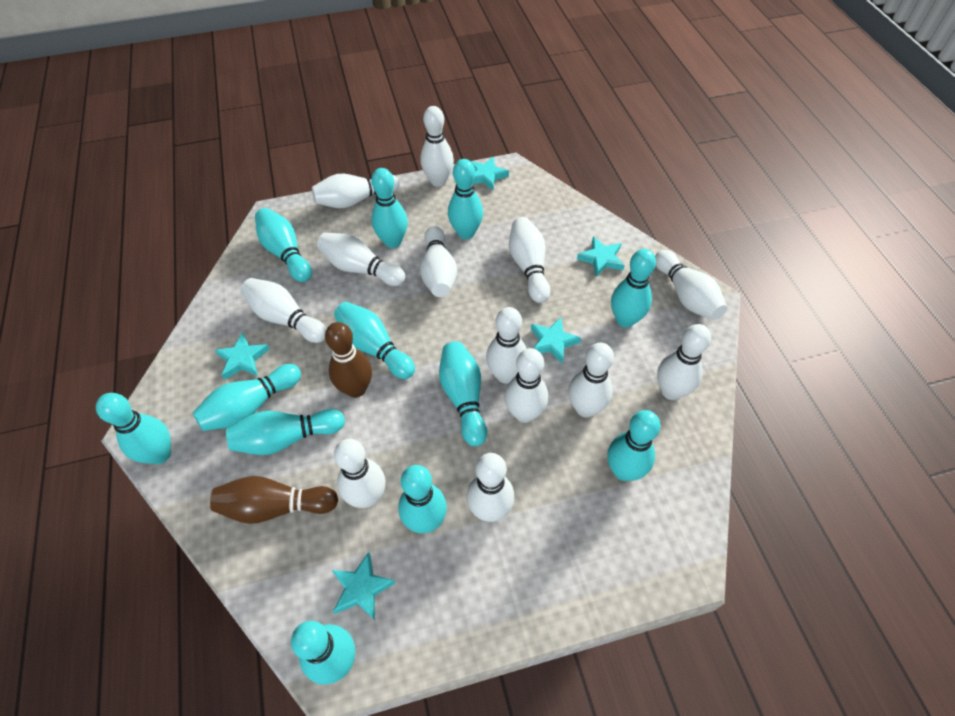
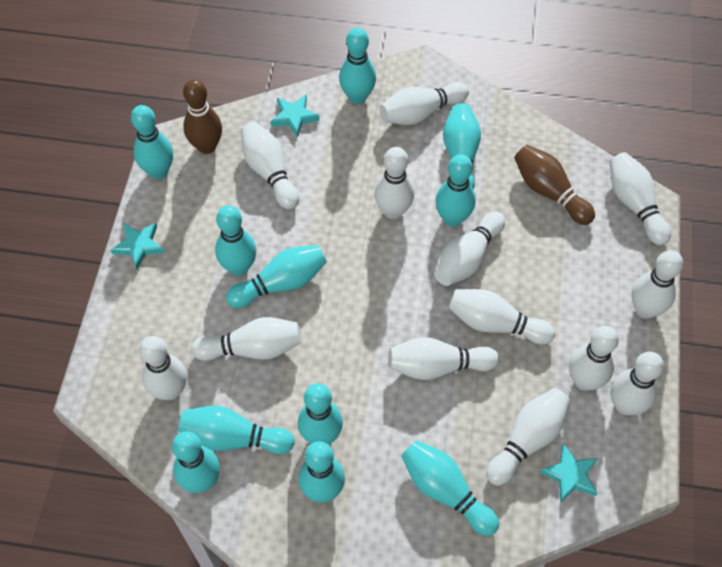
turquoise bowling pin: [96,393,171,464] [193,364,301,431] [226,409,345,455] [255,208,312,282] [291,621,355,685] [334,302,415,379] [371,168,408,248] [398,465,447,534] [439,341,487,446] [448,159,483,239] [607,410,661,481] [611,249,656,328] = 12 -> [131,105,173,179] [172,431,220,493] [178,406,295,454] [215,205,256,276] [226,245,327,308] [298,383,343,444] [299,441,345,503] [339,28,376,104] [401,440,499,536] [435,154,476,227] [443,103,481,190] = 11
turquoise star: [214,332,270,380] [332,552,395,621] [471,157,509,191] [531,317,581,364] [577,237,625,277] = 5 -> [111,223,165,269] [271,94,320,138] [540,443,598,503] = 3

